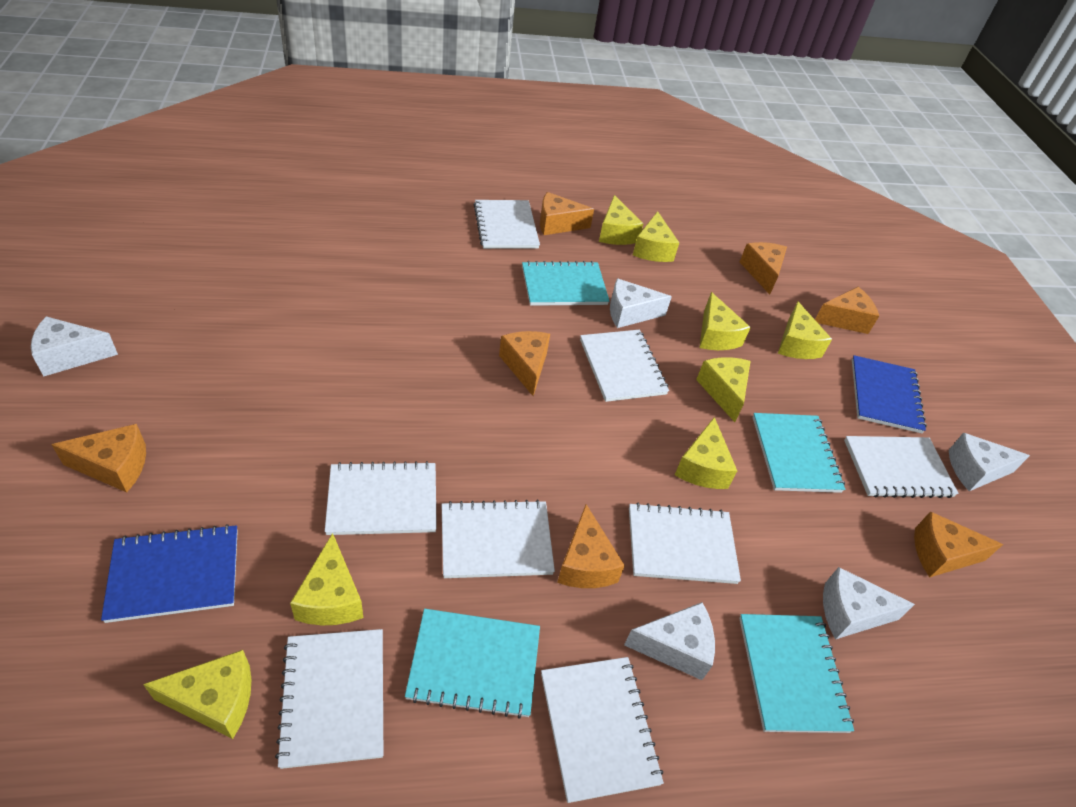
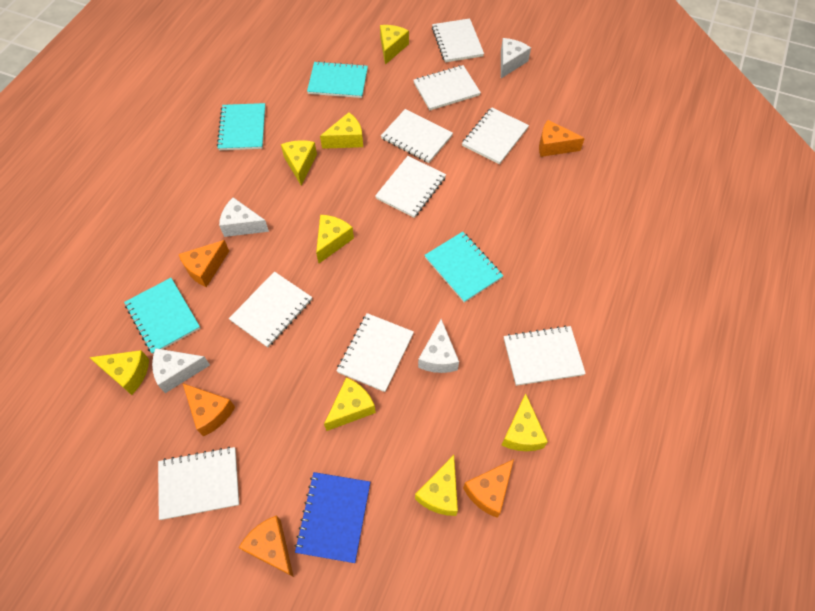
blue notebook: [101,524,238,623] [852,355,927,433] = 2 -> [295,472,370,563] = 1
orange cheese: [51,424,146,492] [499,331,550,396] [540,192,594,235] [557,504,625,588] [740,242,787,295] [815,287,879,334] [914,511,1003,577] = 7 -> [179,240,229,287] [183,383,235,436] [239,516,294,577] [463,459,514,518] [539,120,585,157] = 5
white cheese: [31,316,118,376] [610,278,672,328] [624,602,715,680] [823,567,915,639] [949,433,1030,491] = 5 -> [152,348,210,393] [219,197,269,237] [418,319,459,373] [501,38,531,78] = 4
white notebook: [275,629,383,769] [325,461,437,535] [442,500,555,578] [474,200,540,249] [541,657,664,803] [580,330,669,402] [629,502,741,584] [844,436,958,498] = 8 -> [158,447,239,520] [229,272,312,348] [337,313,414,392] [375,156,446,218] [381,109,453,163] [413,65,481,110] [432,18,484,62] [462,107,529,164] [504,326,586,386] = 9

